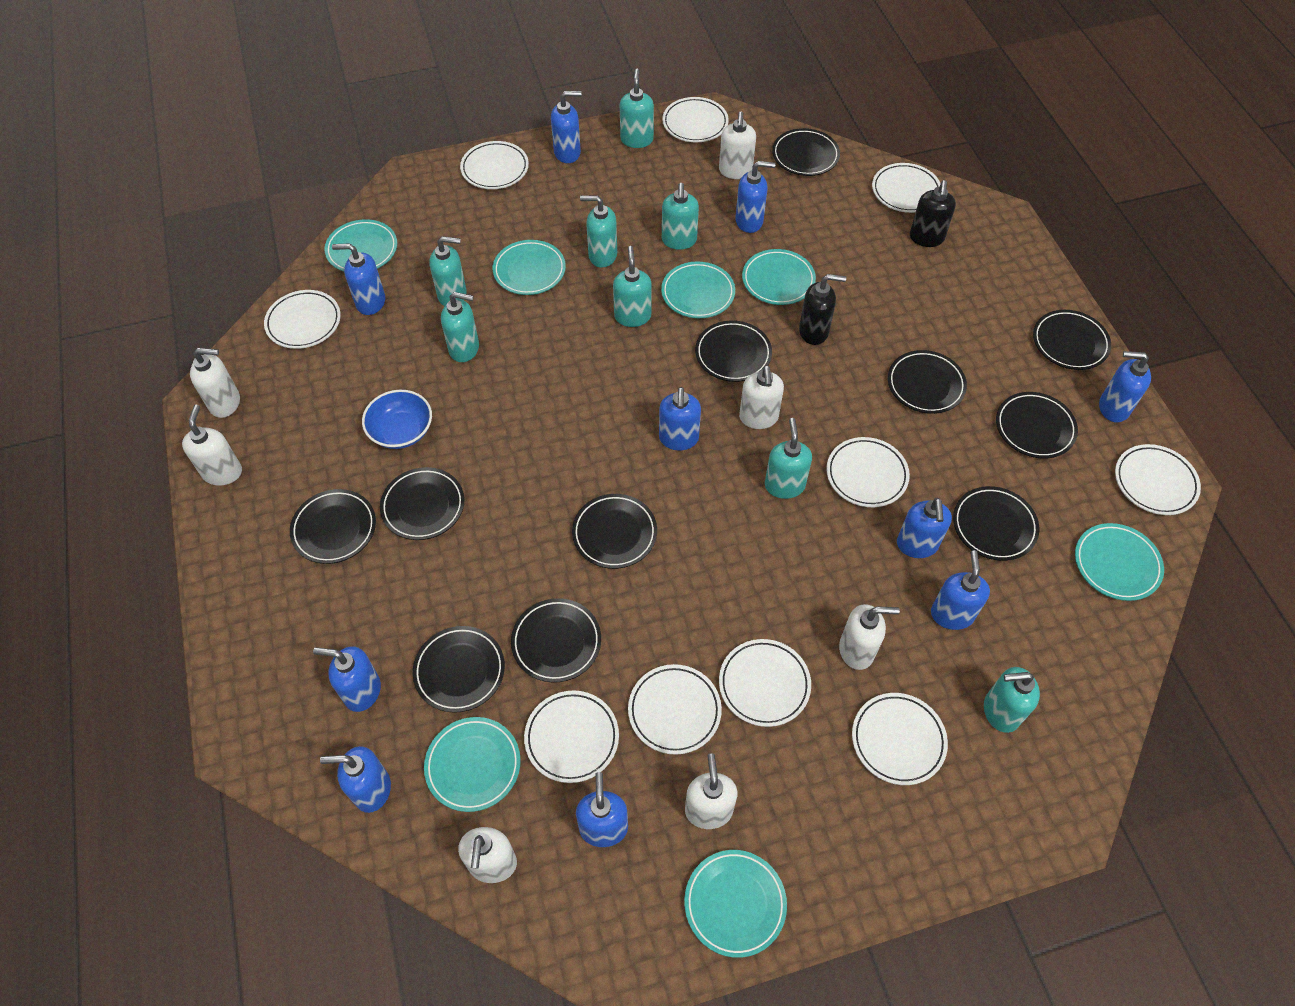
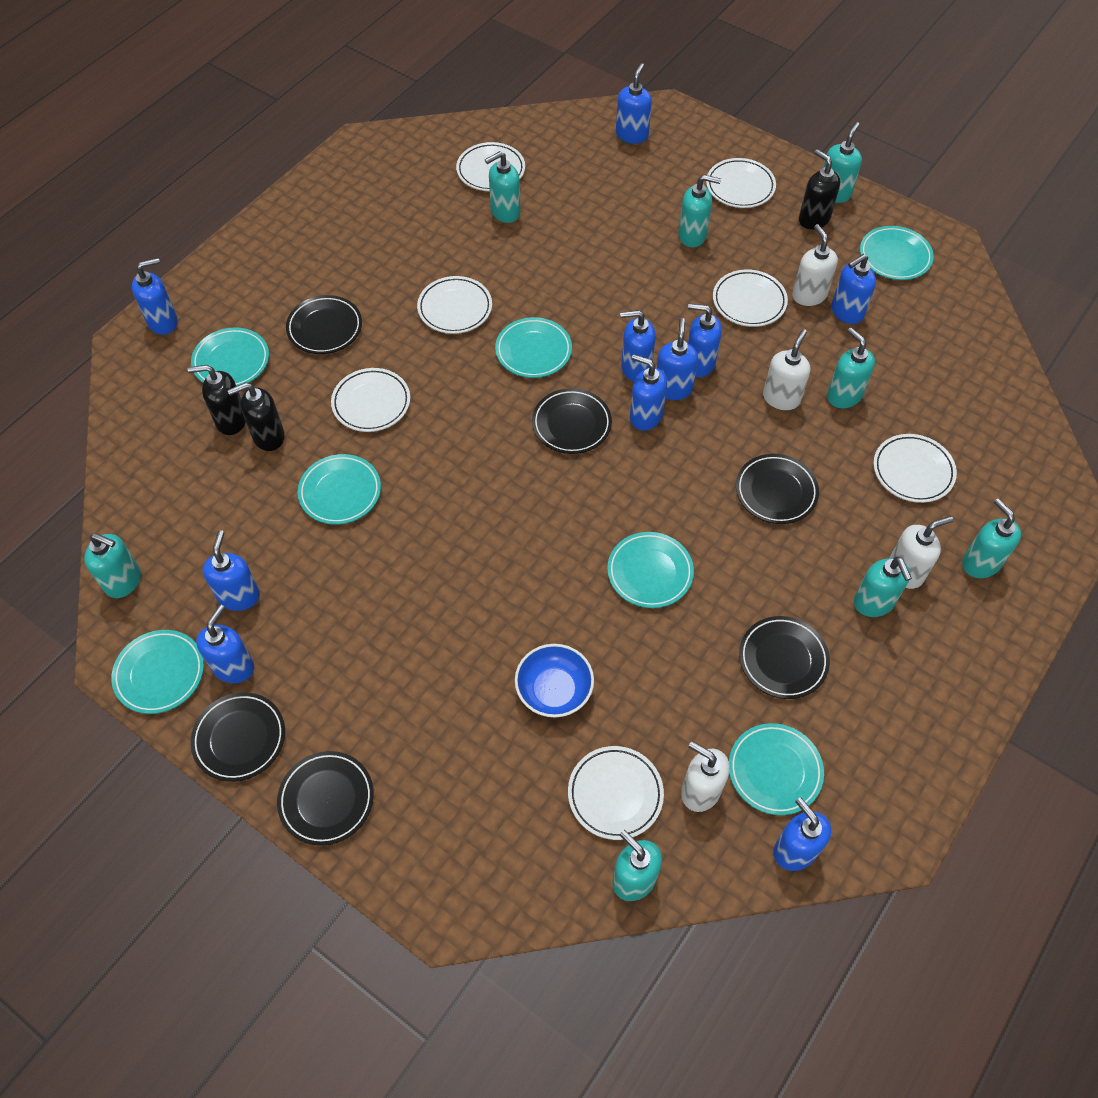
black plate: [290,489,376,564] [380,467,464,540] [413,626,505,713] [511,598,601,683] [572,494,657,569] [695,320,772,382] [772,128,840,176] [888,350,967,414] [953,486,1039,561] [996,392,1078,458] [1033,310,1111,370] = 11 -> [190,692,285,782] [277,751,374,846] [286,295,362,354] [532,388,612,454] [736,454,819,524] [739,616,830,699] = 6
black soap dispenser: [799,274,846,345] [910,180,956,247] = 2 -> [187,365,246,435] [227,382,285,451] [799,149,840,230] = 3
white plate: [264,290,341,349] [460,141,529,189] [524,690,619,783] [628,664,722,755] [662,97,729,142] [719,639,811,727] [826,437,910,507] [852,693,948,785] [872,163,941,213] [1115,444,1201,515] = 10 -> [331,368,410,432] [417,276,492,334] [456,142,525,191] [568,746,664,840] [706,158,776,208] [713,269,788,327] [873,434,957,503] = 7
white soap dispenser: [182,405,242,486] [190,348,240,418] [458,827,517,883] [685,754,738,829] [719,112,756,179] [739,365,784,429] [839,604,900,670] = 7 -> [681,741,730,812] [763,329,810,410] [792,224,838,306] [890,516,953,589] = 4

